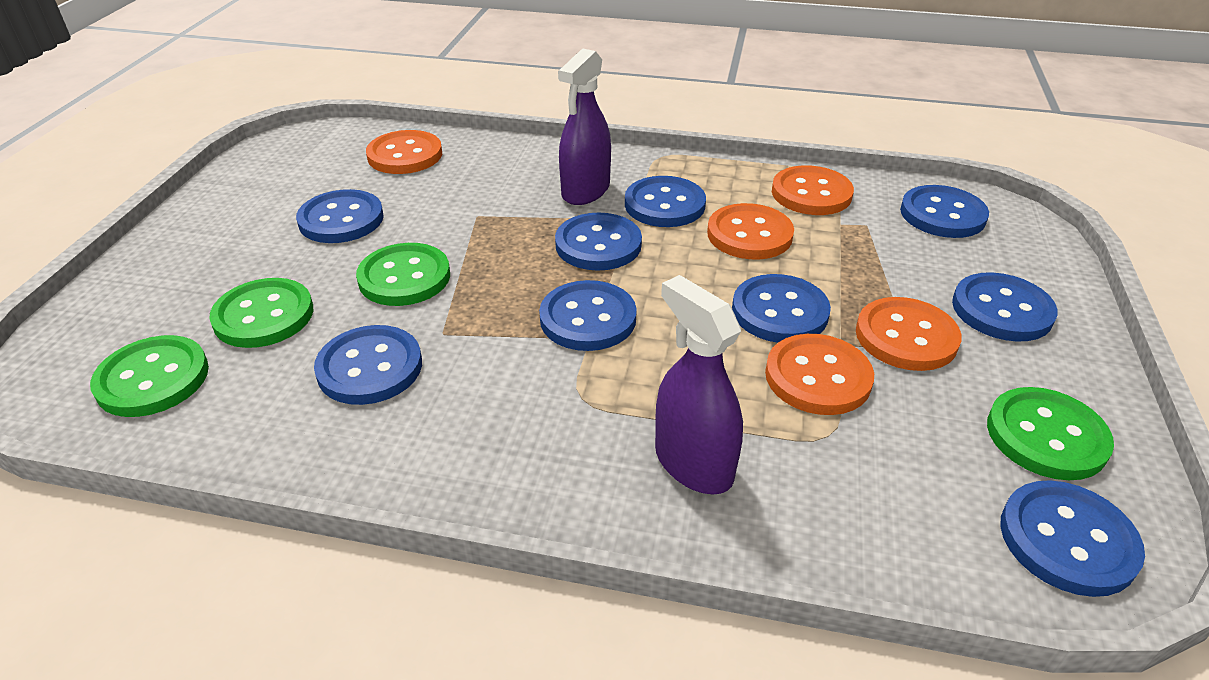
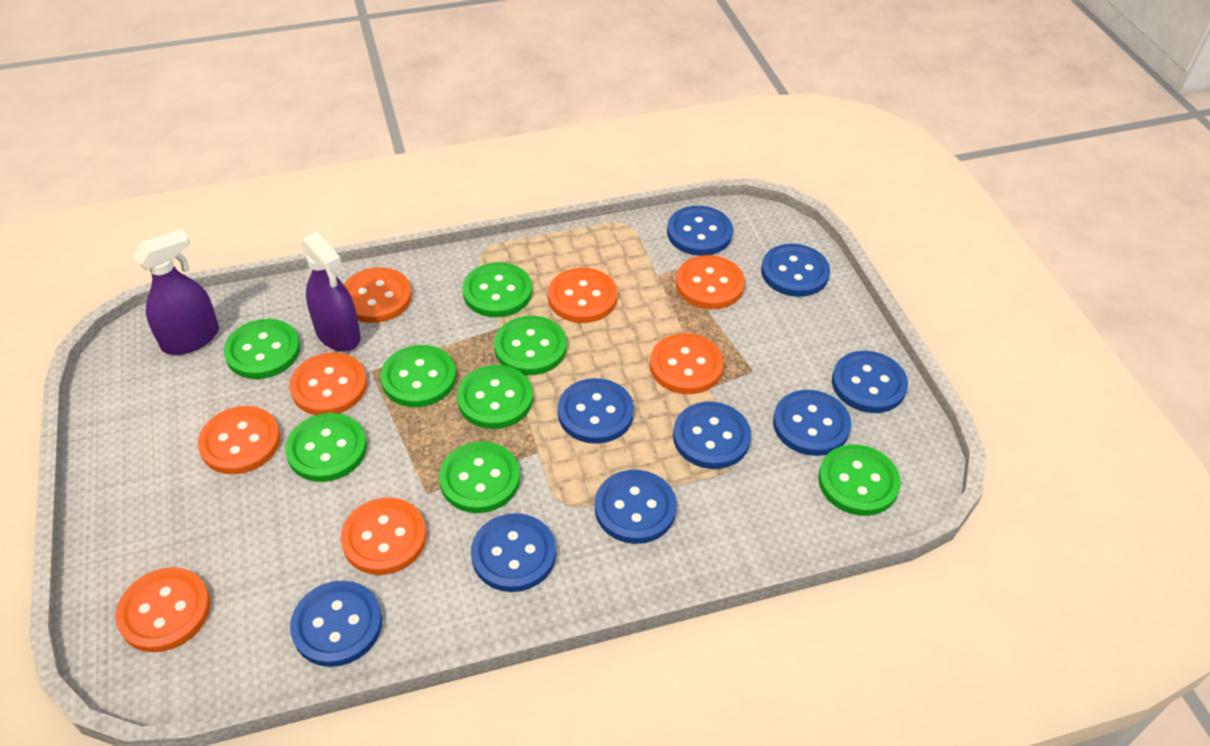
green button: [90,335,209,417] [209,278,314,348] [356,243,450,306] [987,387,1114,480] = 4 -> [224,319,300,379] [285,413,367,482] [380,345,456,407] [439,441,520,513] [457,365,533,429] [462,262,532,317] [494,316,567,375] [818,445,901,516] = 8
orange button: [366,130,442,174] [707,203,794,260] [765,334,874,415] [772,165,854,215] [856,297,961,371] = 5 -> [115,567,211,652] [198,406,280,474] [289,353,367,415] [341,497,427,575] [344,267,412,323] [548,268,617,323] [650,333,724,394] [676,255,745,309] = 8

